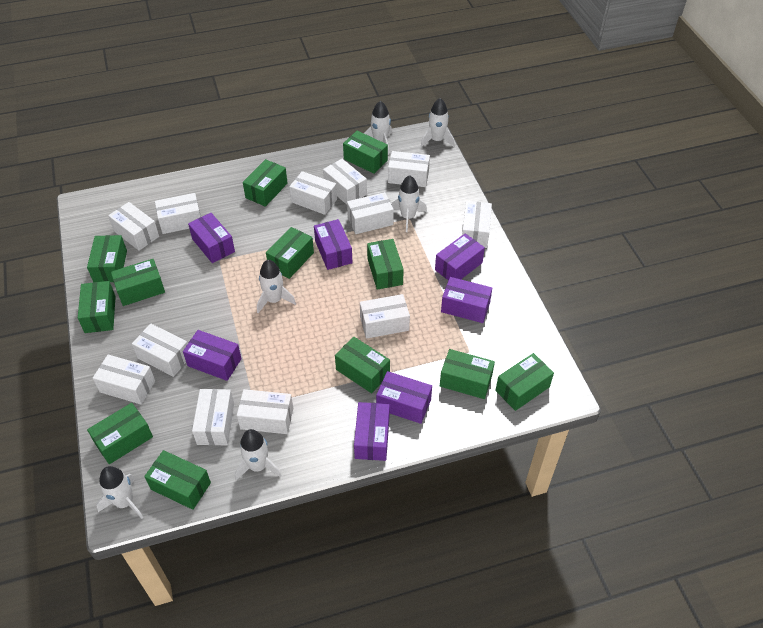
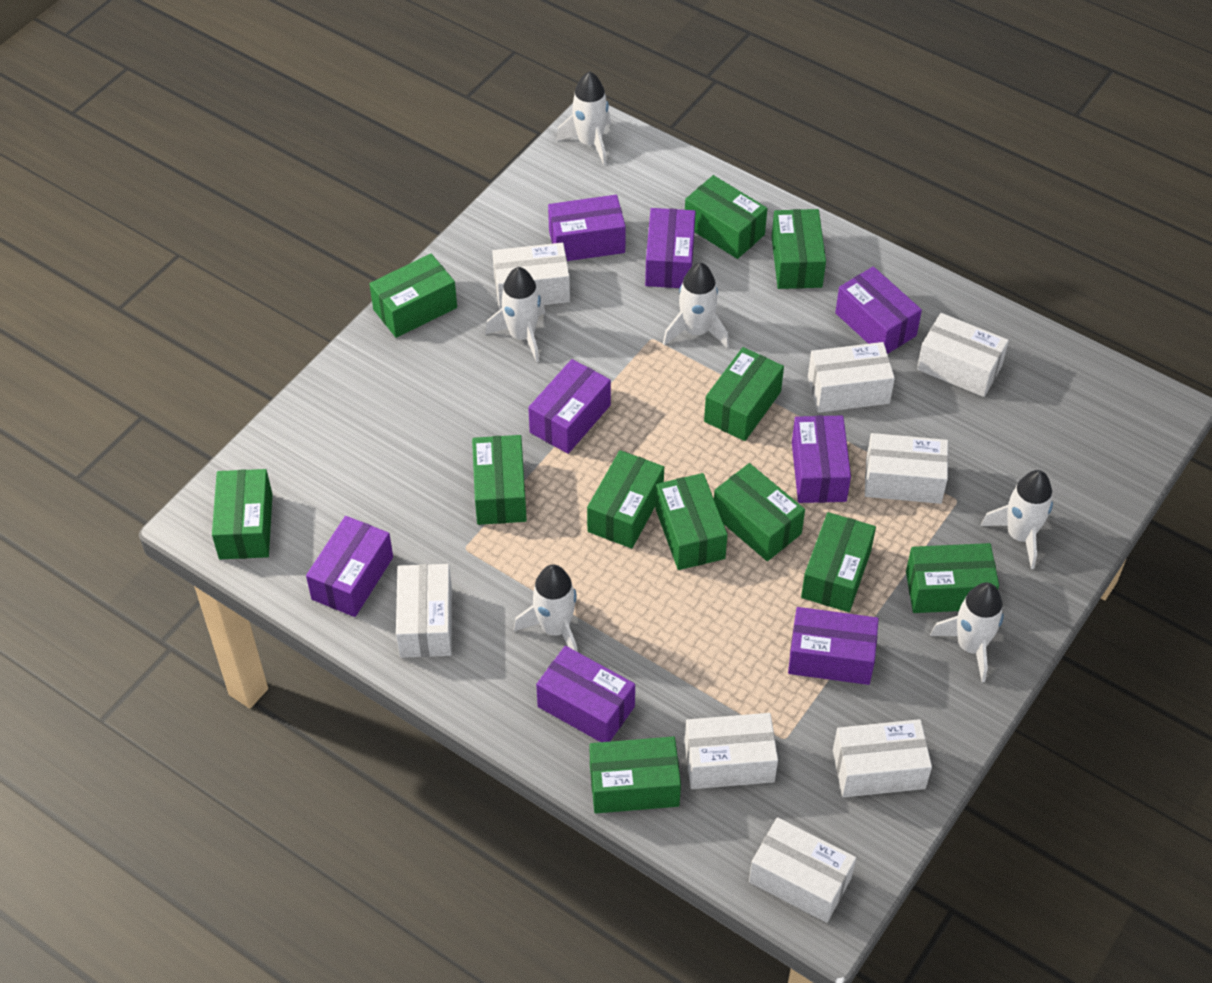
purple box: [183,330,242,381] [188,213,235,263] [314,219,353,270] [354,402,390,461] [376,371,432,424] [435,233,485,281] [441,277,492,323] = 7 -> [306,516,393,617] [528,359,611,454] [536,646,635,742] [548,195,626,261] [645,208,696,288] [788,607,879,685] [792,416,851,503] [835,266,922,354] = 8
white box: [93,355,155,404] [108,202,159,251] [132,323,188,377] [155,193,201,234] [192,389,234,445] [237,389,293,434] [289,171,337,215] [323,159,367,205] [347,192,394,234] [360,294,410,339] [388,151,430,187] [462,201,492,248] = 12 -> [396,564,452,658] [492,243,570,310] [685,713,778,789] [749,817,856,923] [808,342,895,413] [833,719,932,797] [865,433,948,504] [917,313,1009,397] = 8

